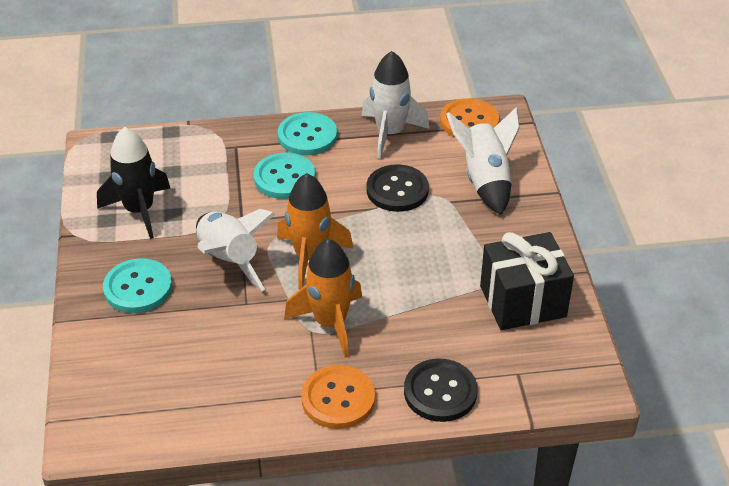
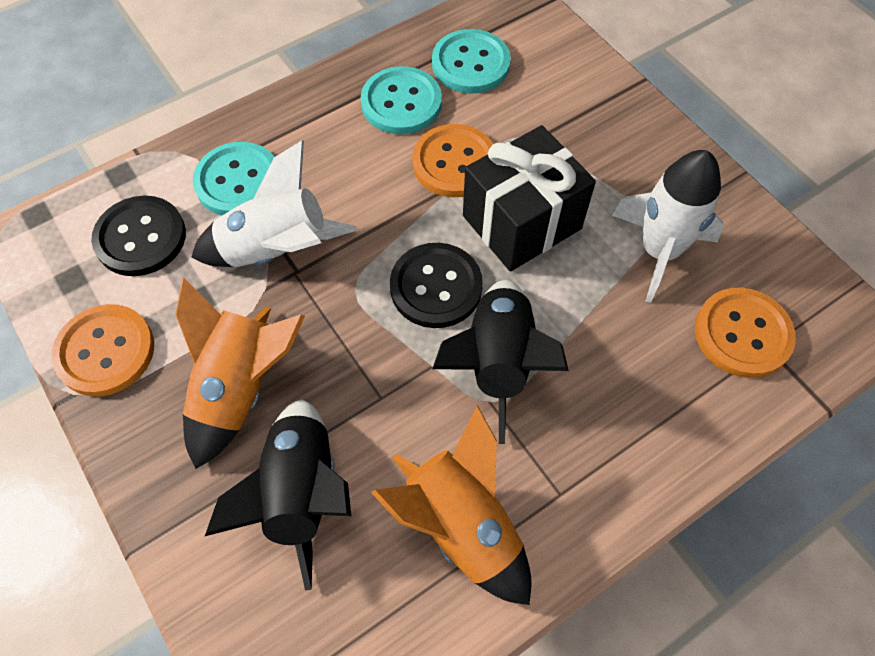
black rocket: [97,127,170,239] = 1 -> [204,399,351,590] [432,280,569,444] = 2
orange button: [301,365,375,429] [440,98,499,138] = 2 -> [51,304,154,396] [412,124,493,197] [695,288,796,378] = 3
white rocket: [196,209,275,291] [362,51,429,159] [446,107,520,215] = 3 -> [192,140,357,267] [612,150,724,303] = 2

